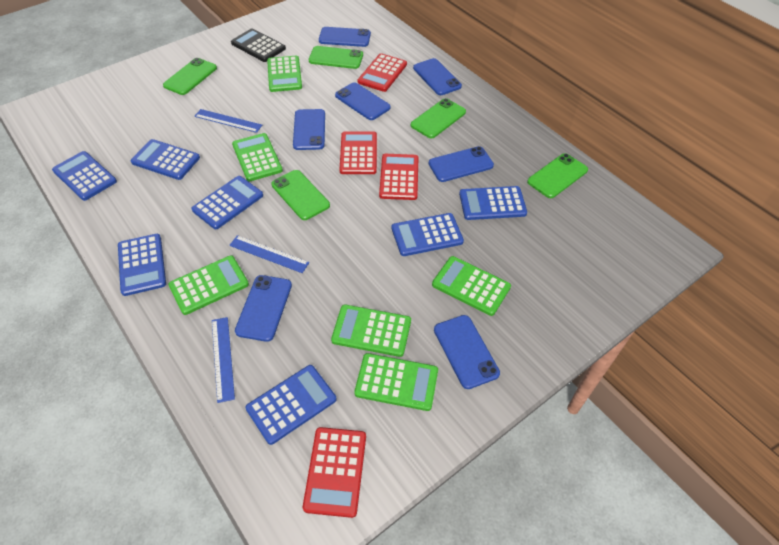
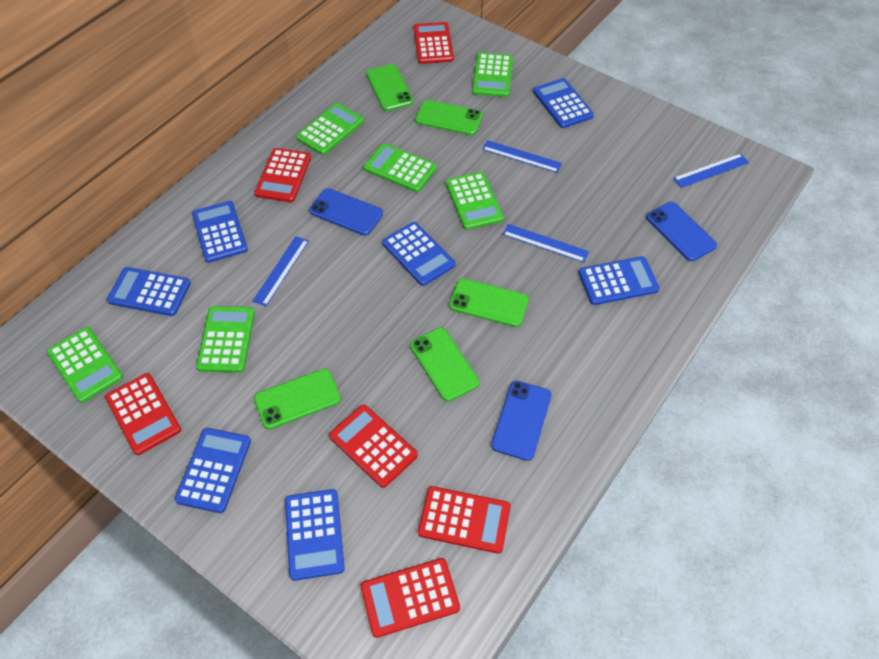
black calculator: [231,28,286,62] = 1 -> none = 0
blue phone: [235,275,292,342] [293,109,325,150] [319,27,371,47] [335,82,391,120] [413,58,462,95] [428,146,494,182] [434,315,500,389] = 7 -> [309,188,383,236] [491,381,552,461] [646,202,717,261] = 3
blue ruler: [194,109,262,133] [212,317,235,403] [229,235,309,273] = 3 -> [253,236,309,306] [482,140,562,173] [503,224,589,262] [673,153,749,188] = 4
red calculator: [303,427,366,518] [340,132,377,174] [358,53,407,92] [379,154,419,200] = 4 -> [105,373,181,455] [254,148,311,202] [329,404,418,488] [360,558,460,638] [413,22,454,64] [418,486,511,554] = 6

